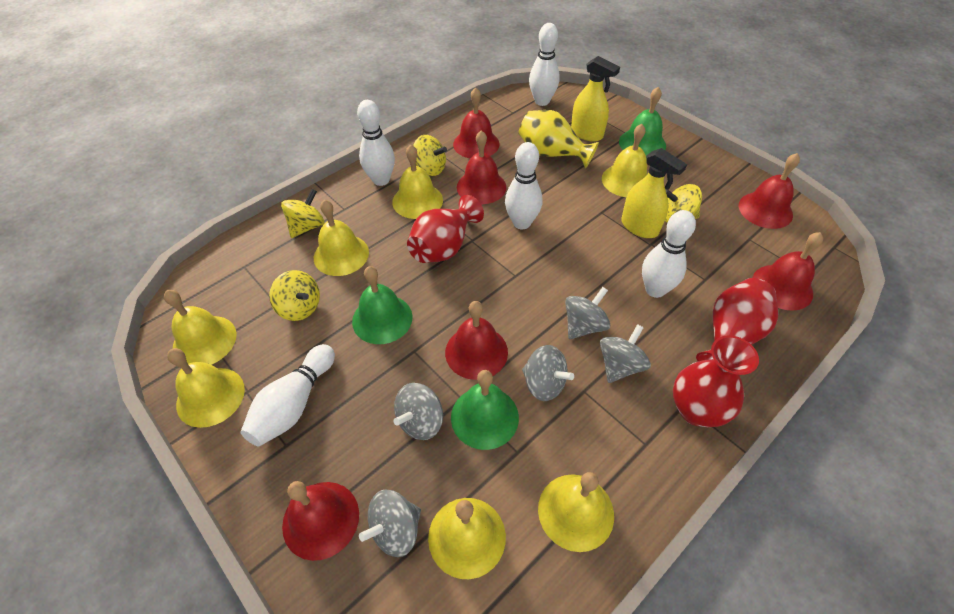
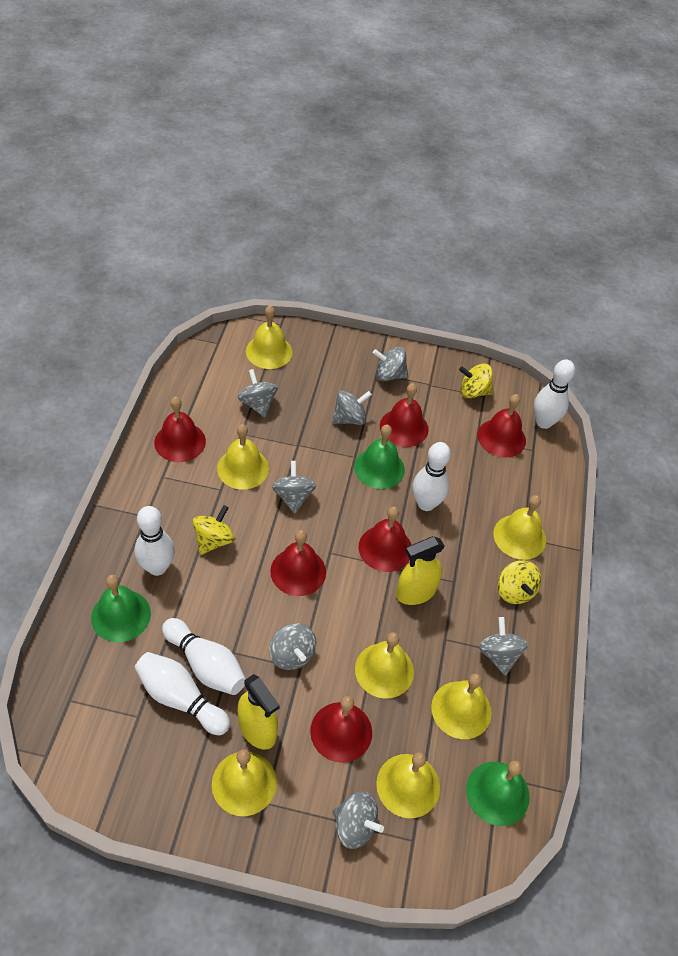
grey spinning top: [359,490,421,557] [393,383,443,440] [522,345,574,401] [565,287,610,339] [600,324,651,383] = 5 -> [238,369,278,417] [269,623,317,670] [272,461,316,513] [332,391,372,425] [333,791,384,849] [373,347,408,381] [479,617,528,676] = 7
red vase: [407,195,484,263] [673,335,759,427] [696,278,778,361] = 3 -> none = 0
yellow spinning top: [269,270,320,321] [281,189,324,238] [413,135,447,176] [665,184,702,222] = 4 -> [193,505,235,555] [459,364,493,398] [497,560,541,604] = 3
yellow vase: [518,110,599,169] = 1 -> none = 0

